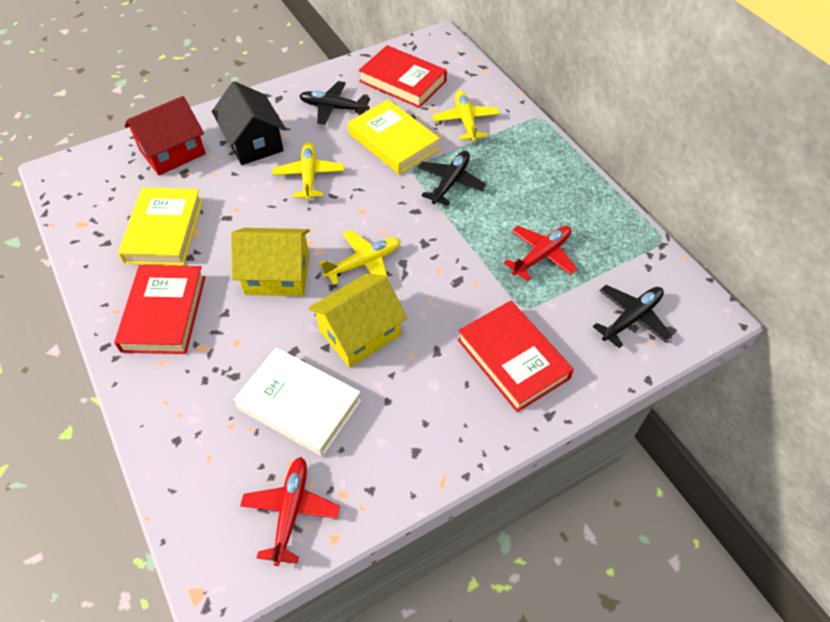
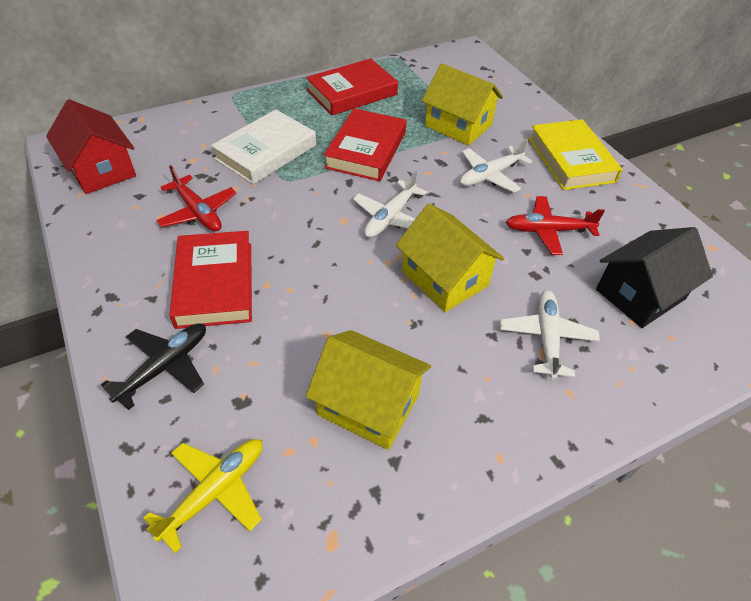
black plane: [299,81,370,125] [418,151,487,206] [593,285,672,348] = 3 -> [101,323,206,410] = 1
white plane: none = 0 -> [353,170,427,238] [460,139,532,193] [500,290,600,380] = 3
yellow book: [118,188,203,266] [348,99,440,174] = 2 -> [528,119,623,190] = 1
yellow house: [231,228,310,296] [308,273,407,368] = 2 -> [306,330,431,450] [396,203,504,312] [422,63,503,145] = 3
yellow plane: [272,142,344,201] [319,230,401,285] [433,90,500,142] = 3 -> [143,439,262,553] = 1

